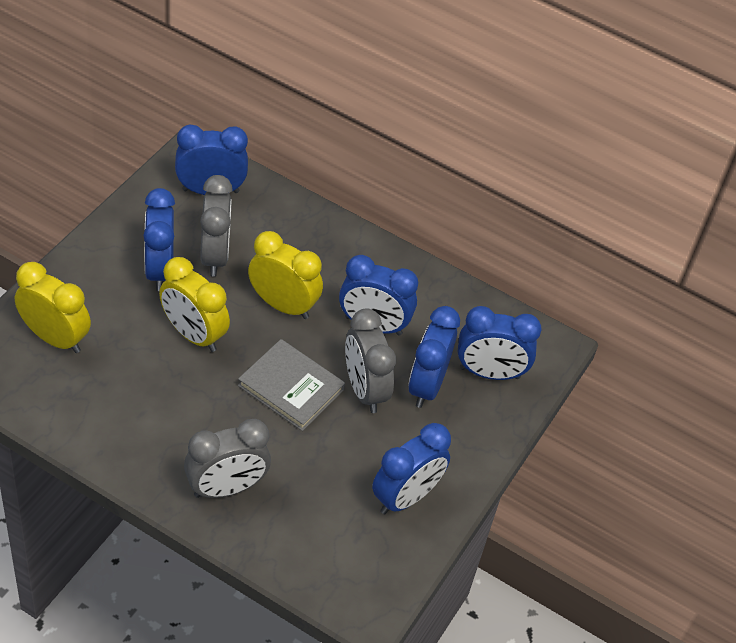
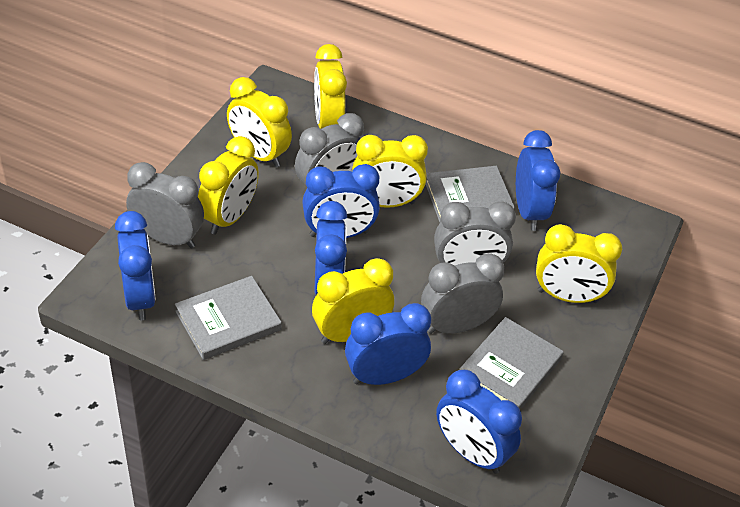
grey book: [238,339,345,431] = 1 -> [175,276,282,360] [426,166,515,222] [459,317,564,410] = 3
grey clock: [184,419,271,498] [200,175,233,277] [345,308,396,413] = 3 -> [126,162,204,248] [295,113,364,187] [421,253,505,334] [434,202,516,266] = 4
yellow clock: [15,262,91,353] [159,257,230,352] [248,231,323,319] = 3 -> [198,136,259,234] [227,77,292,168] [312,258,394,344] [314,44,347,129] [352,135,428,208] [536,224,622,303] = 6

